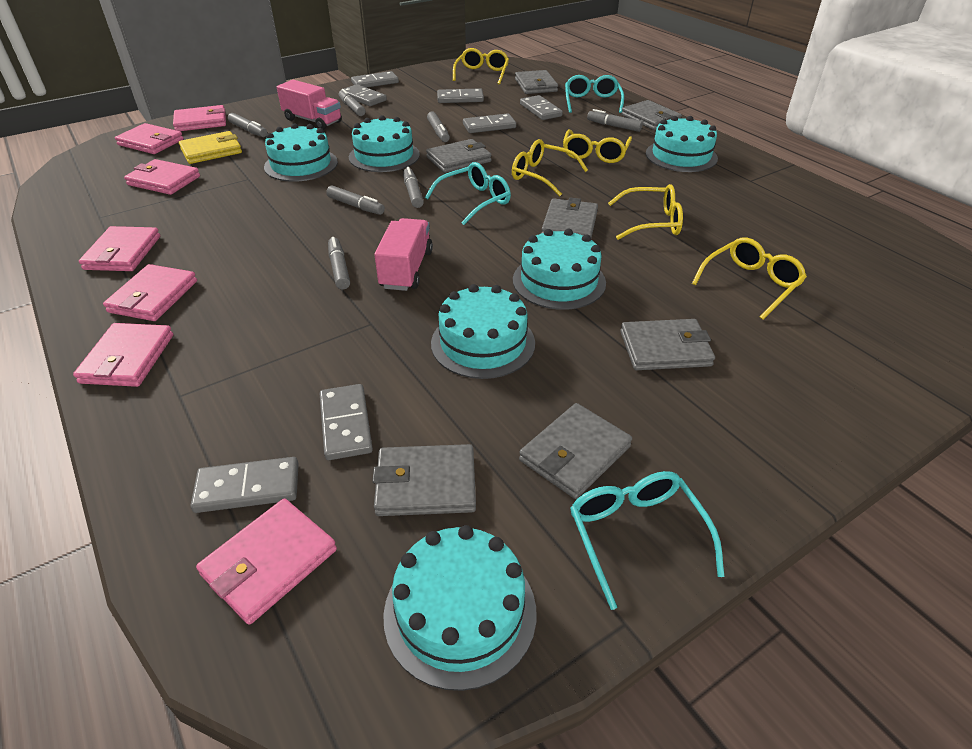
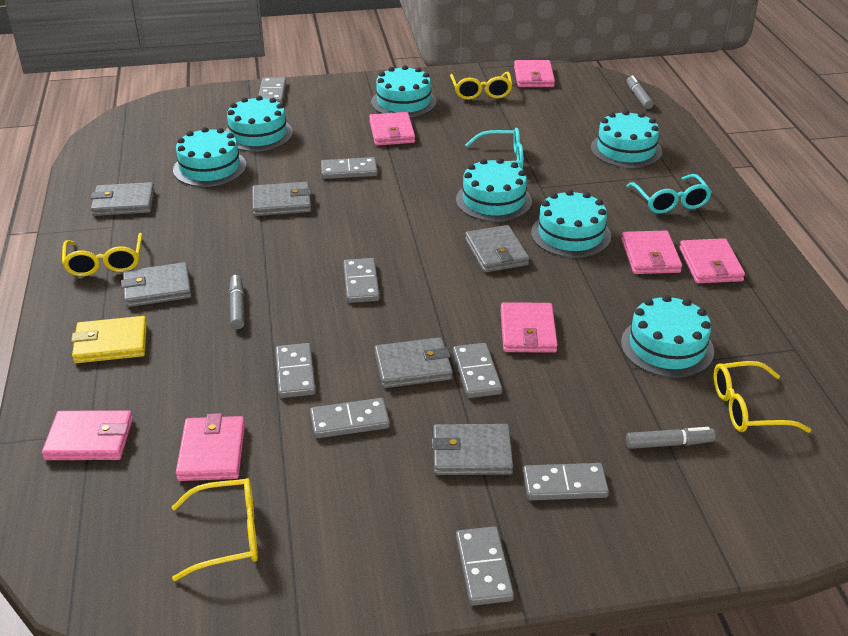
grey domino: [191,457,299,513] [320,384,373,460] [341,84,387,106] [351,71,399,88] [437,88,484,103] [463,113,516,133] [520,95,563,120] = 7 -> [258,77,286,104] [276,343,316,398] [310,398,390,438] [321,157,378,179] [343,258,380,303] [453,343,502,398] [456,526,514,606] [523,463,609,500] = 8
grey marker: [228,113,267,137] [326,185,385,215] [328,237,350,289] [339,89,365,116] [403,167,424,208] [427,111,450,142] [587,109,643,132] = 7 -> [229,275,245,329] [626,75,654,109] [626,427,716,449] = 3
grey wallet: [372,444,476,516] [426,139,492,173] [515,70,558,94] [519,403,632,499] [542,198,598,238] [620,319,715,370] [621,100,682,130] = 7 -> [91,182,155,216] [121,262,192,307] [252,182,312,216] [374,337,453,388] [432,424,513,475] [465,225,529,273] = 6
pink truck: [277,80,342,130] [374,218,433,291] = 2 -> none = 0
turquoise cake: [264,123,338,182] [349,115,420,172] [383,525,536,691] [431,284,535,379] [513,229,606,310] [646,116,718,172] = 6 -> [173,127,246,187] [225,95,293,152] [371,65,437,117] [456,158,532,222] [531,189,611,258] [591,110,662,168] [621,295,714,378] = 7
turquoise glasses: [425,162,511,225] [565,75,624,113] [570,471,724,610] = 3 -> [465,128,524,170] [626,174,712,214] = 2
yellow glasses: [453,48,509,85] [512,139,588,197] [563,129,632,163] [608,184,683,240] [692,238,807,320] = 5 -> [62,233,142,276] [172,478,258,581] [450,72,513,100] [714,361,811,433] = 4

